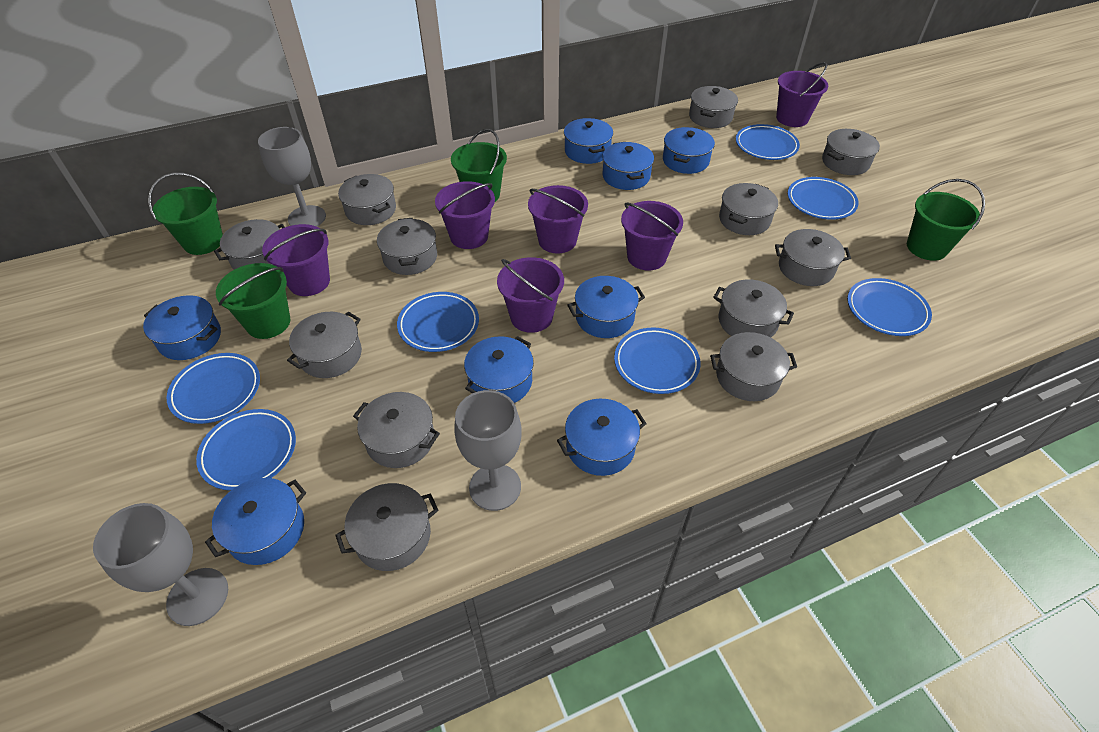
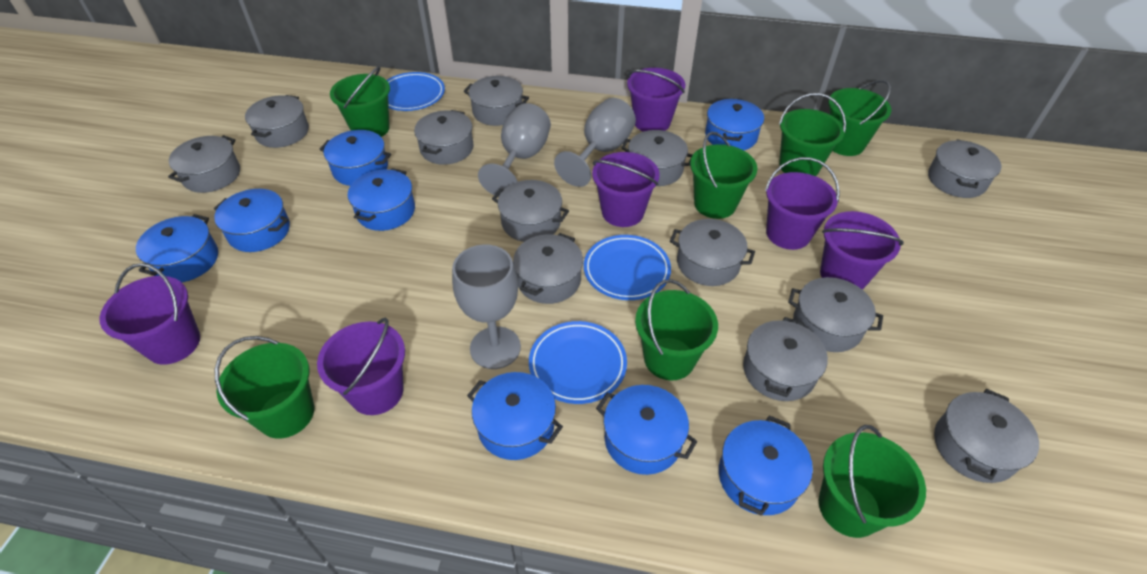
blue plate: [167,353,260,424] [196,409,296,491] [397,292,479,352] [614,328,701,394] [736,124,800,160] [787,177,859,220] [847,278,932,336] = 7 -> [387,72,445,111] [529,321,627,404] [584,235,671,300] = 3
green bucket: [148,172,223,255] [216,263,290,339] [451,129,507,202] [907,179,985,261] = 4 -> [215,336,314,439] [330,66,390,137] [635,279,718,380] [690,132,758,219] [779,93,846,176] [819,425,926,538] [828,80,891,156] = 7

